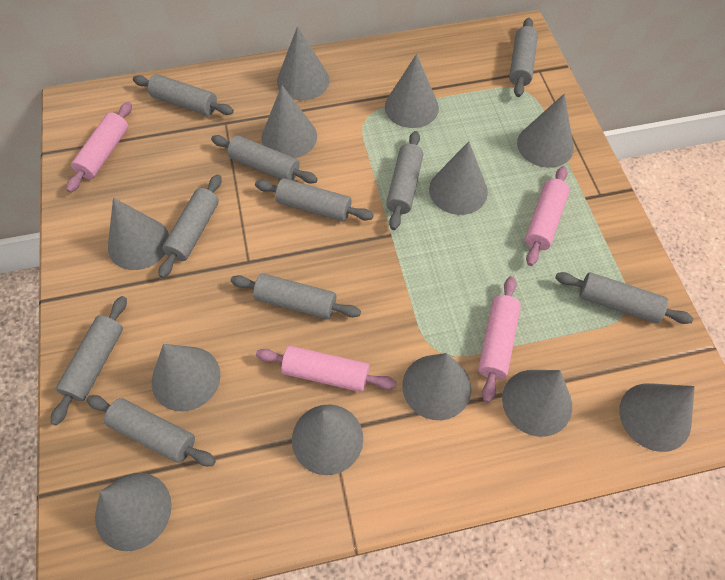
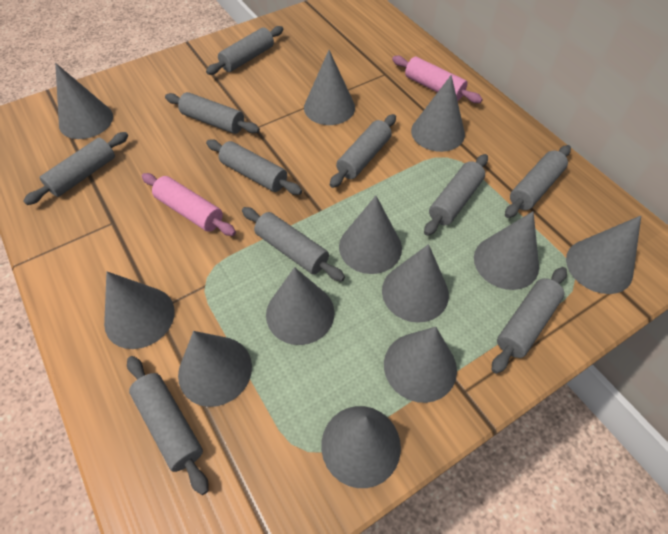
pink rolling pin: [66,102,132,193] [256,346,396,392] [478,276,521,403] [525,166,570,266] = 4 -> [142,173,236,236] [392,56,483,103] = 2

